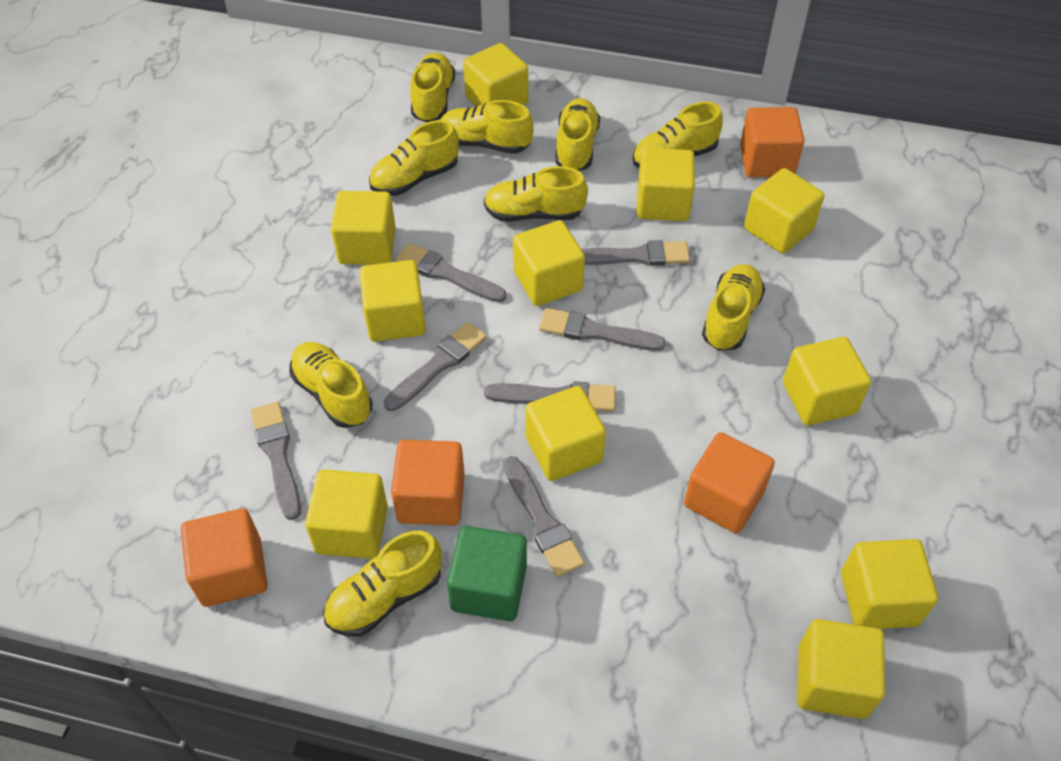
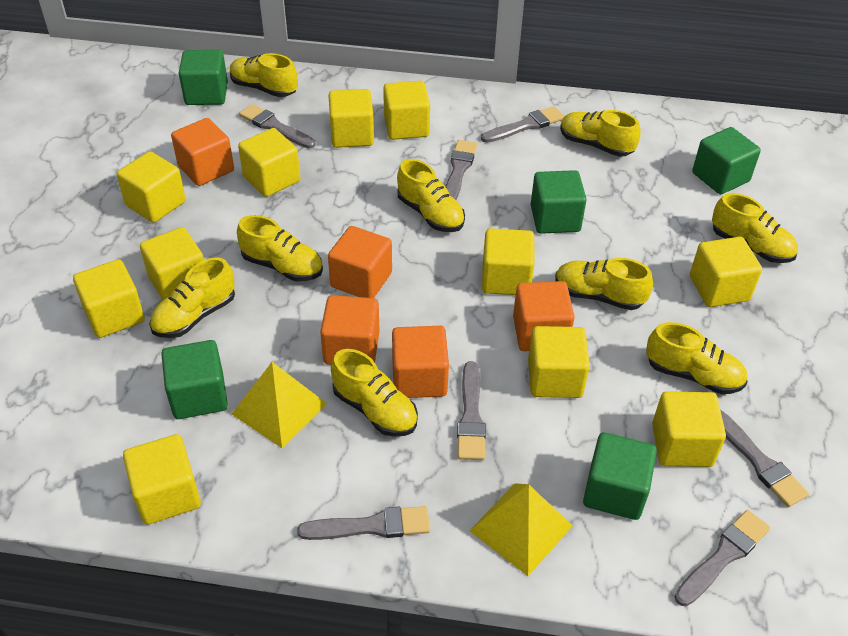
green cube: [447,526,527,621] = 1 -> [161,340,228,419] [179,50,228,105] [531,170,587,234] [583,432,657,520] [692,127,761,194] = 5
orange cube: [181,508,268,607] [391,440,465,526] [684,432,775,534] [740,107,805,177] = 4 -> [171,118,234,186] [320,295,380,365] [328,226,392,298] [392,326,449,398] [513,281,575,351] = 5
yellow pyramid: none = 0 -> [232,362,327,448] [469,483,573,576] = 2

